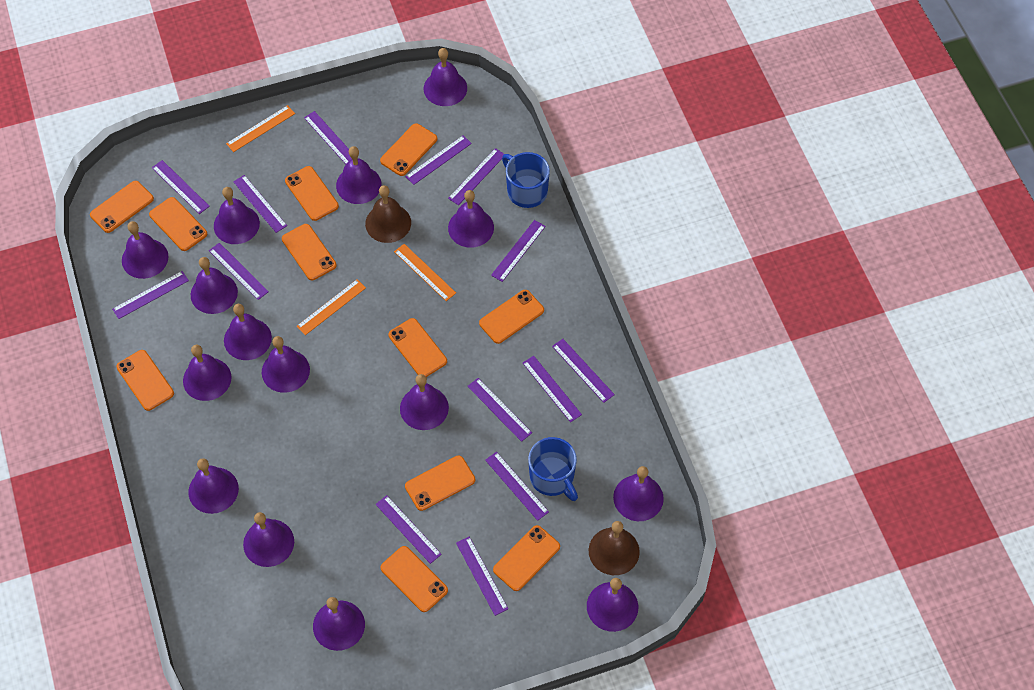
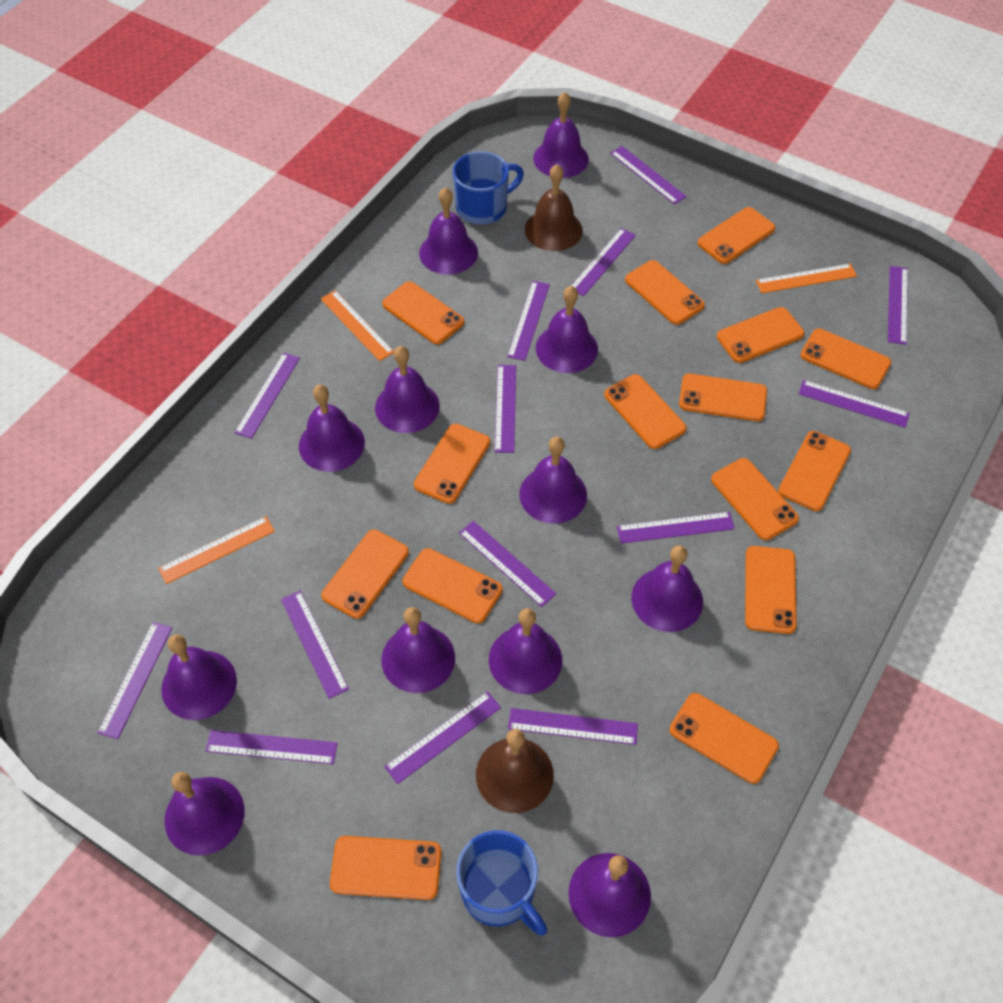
orange phone: [90,181,154,233] [117,350,174,411] [149,197,207,251] [282,224,337,280] [285,166,339,221] [380,123,437,176] [381,546,448,612] [388,318,447,377] [405,455,475,511] [479,290,544,344] [493,525,560,591] = 11 -> [321,530,409,619] [330,836,442,900] [382,281,464,345] [403,548,503,623] [414,424,490,504] [604,374,686,449] [625,260,705,325] [669,693,779,784] [679,373,767,421] [698,207,775,264] [711,458,799,540] [717,307,804,363] [745,546,797,634] [778,431,851,511] [801,329,891,389] = 15
purple bell: [122,221,168,279] [183,345,231,401] [188,458,239,514] [191,257,238,314] [214,187,260,244] [224,304,272,360] [243,512,294,567] [262,336,310,393] [313,597,365,651] [336,146,381,204] [400,374,449,430] [423,48,467,106] [448,190,494,248] [587,578,638,632] [613,466,664,521] = 15 -> [161,634,237,720] [165,772,245,856] [299,385,365,472] [375,346,440,433] [382,607,455,693] [419,188,478,275] [489,608,562,694] [519,436,587,524] [533,92,589,178] [536,286,598,373] [568,853,651,937] [632,545,703,632] = 12

